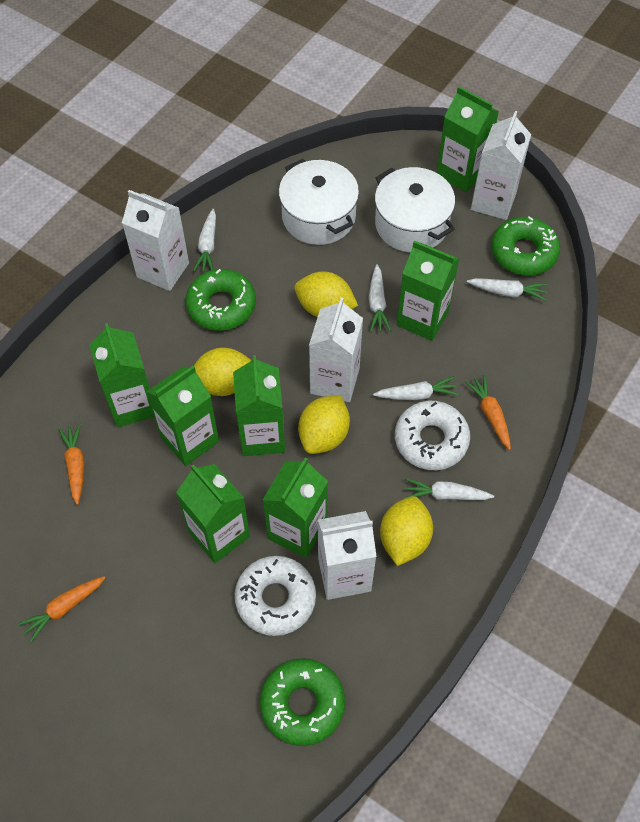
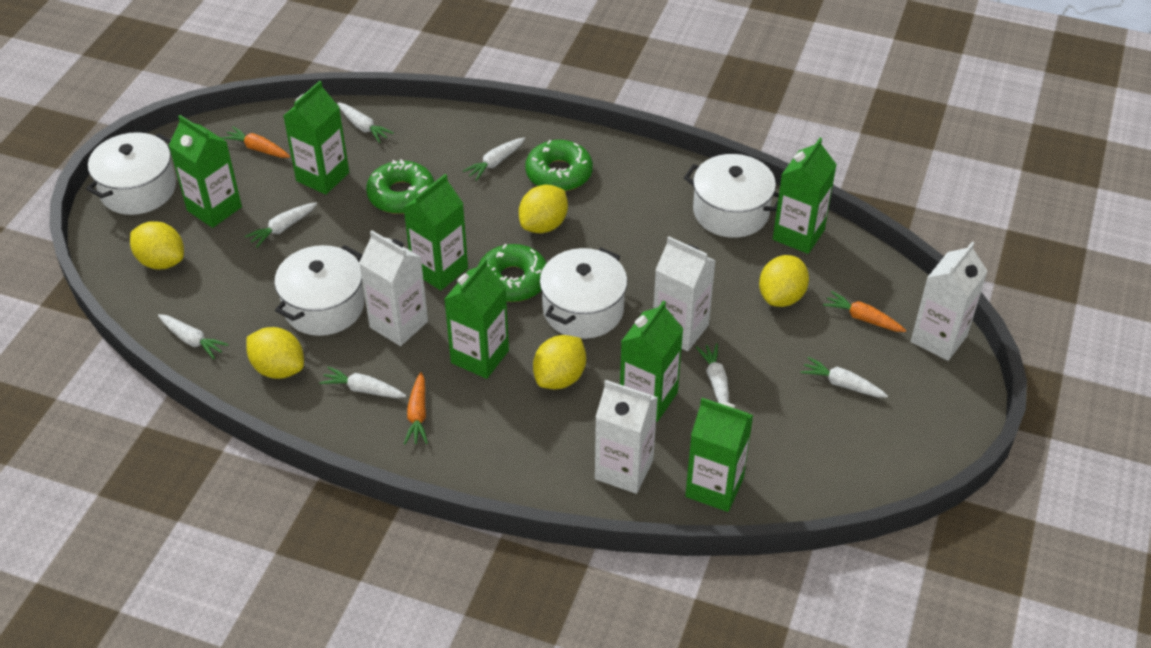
white carrot: [193,209,216,272] [369,264,391,332] [373,376,459,400] [404,478,494,500] [467,278,548,301] = 5 -> [158,314,229,359] [245,202,317,247] [319,366,406,398] [337,102,394,143] [463,137,525,181] [696,343,729,404] [800,357,888,398] = 7
white donut: [235,556,316,636] [395,401,470,470] = 2 -> none = 0
white pot: [279,159,359,245] [375,167,455,252] = 2 -> [86,132,176,215] [274,245,364,336] [540,247,627,339] [684,154,779,238] = 4
yellow lemon: [194,348,252,396] [295,271,358,317] [298,395,350,454] [380,496,433,566] = 4 -> [130,221,184,269] [246,327,304,379] [519,185,568,233] [533,335,586,389] [759,255,809,307] = 5

